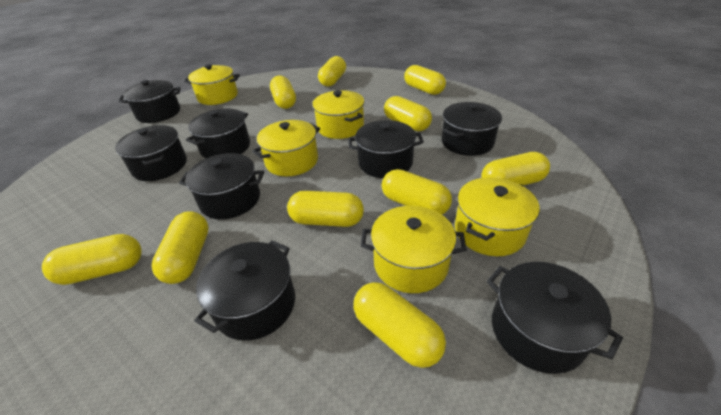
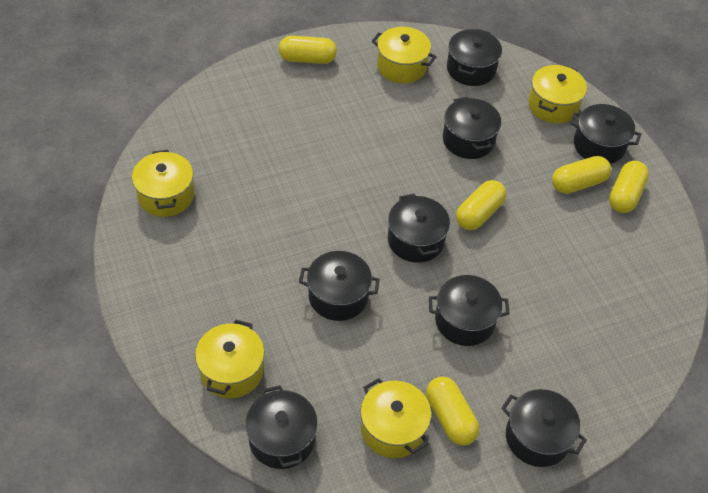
yellow capsule: [42,234,142,285] [152,211,209,284] [270,76,296,109] [287,191,364,227] [318,56,346,87] [354,282,446,368] [382,169,452,214] [384,96,432,131] [404,65,446,95] [481,152,550,186] = 10 -> [279,36,337,64] [426,376,479,446] [456,180,506,230] [552,156,611,194] [609,161,649,213] = 5

